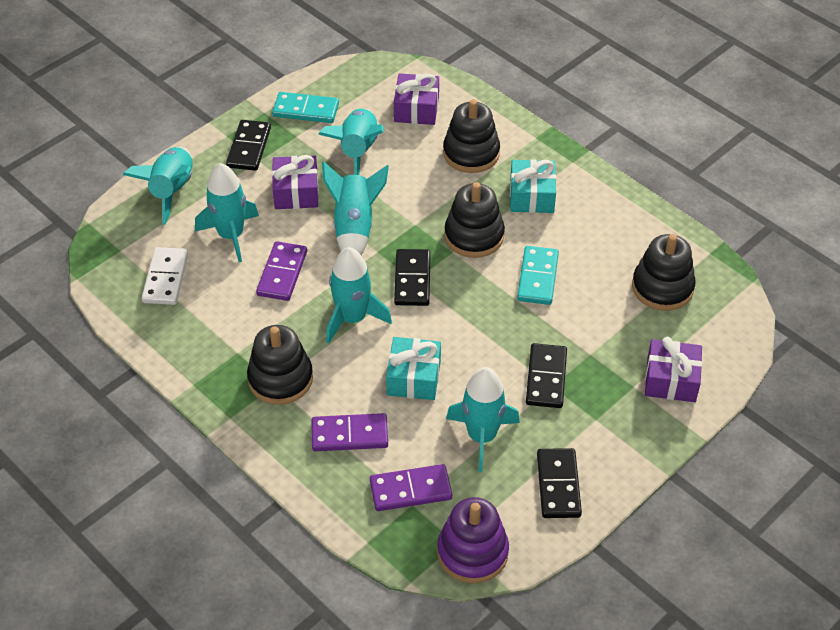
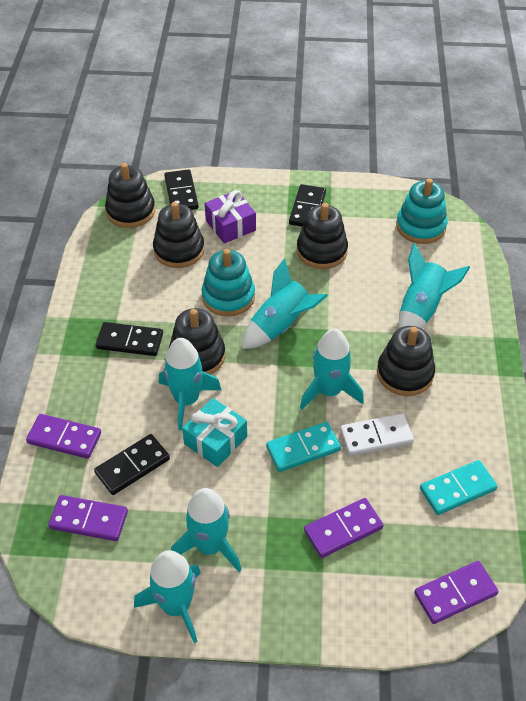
black stacking toy: [247,325,313,405] [443,99,500,173] [444,182,505,258] [632,234,695,311] = 4 -> [105,163,155,228] [153,202,204,268] [169,308,225,375] [297,203,348,269] [377,326,435,396] = 5
purple domino: [256,241,307,301] [312,413,388,451] [370,464,452,511] = 3 -> [26,414,101,459] [48,495,128,541] [304,498,384,558] [414,561,499,624] = 4
purple gift: [272,155,319,209] [394,73,439,125] [645,337,702,402] = 3 -> [205,190,256,243] = 1
purple stacking toy: [437,497,509,584] = 1 -> none = 0
turquoise gift: [386,337,441,400] [510,159,556,213] = 2 -> [182,398,247,467] = 1
turquoise stacking toy: none = 0 -> [202,249,255,316] [396,178,447,244] = 2

